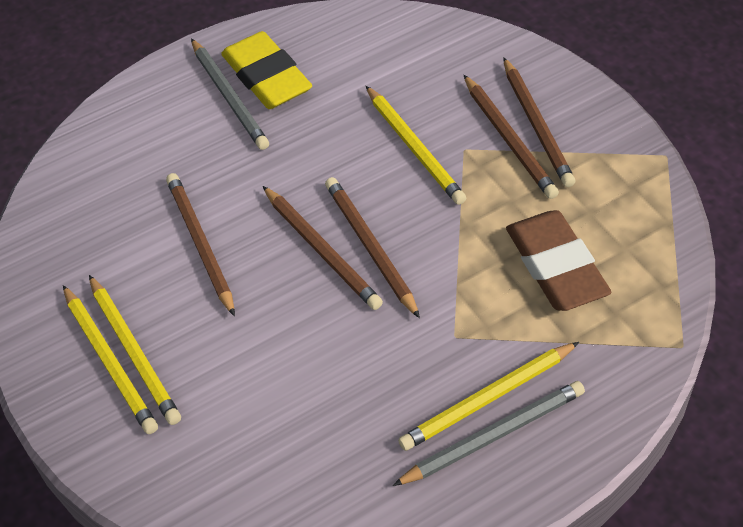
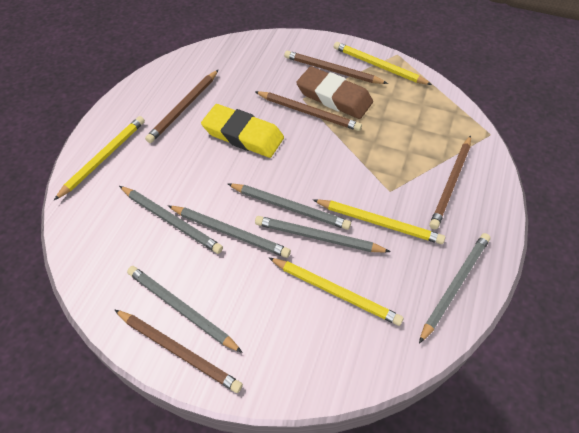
grey pencil: [191,38,269,150] [393,381,585,486] = 2 -> [119,186,223,254] [127,266,243,353] [168,206,291,258] [228,183,351,230] [255,216,391,253] [419,233,490,344] = 6

